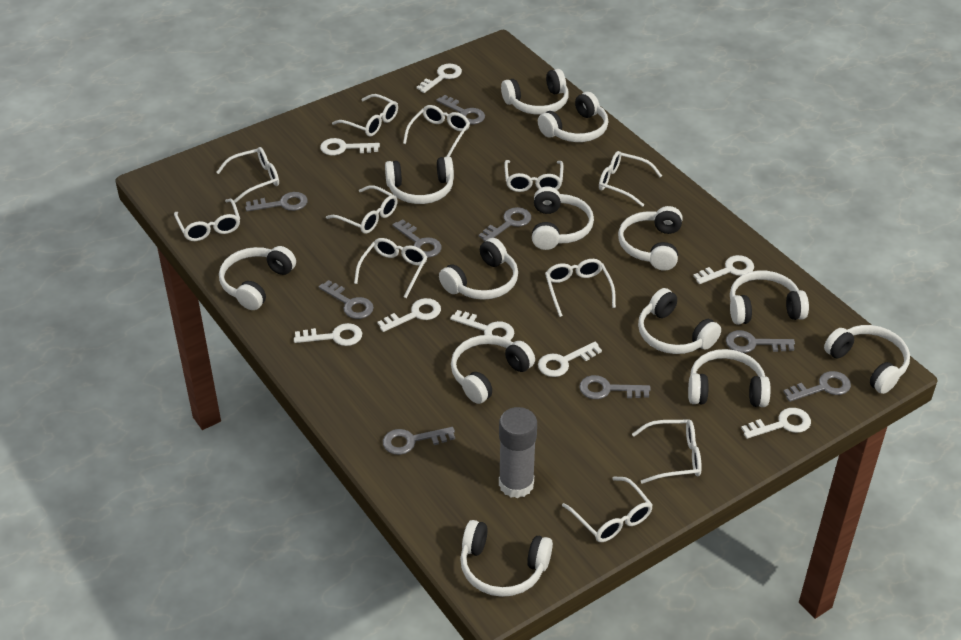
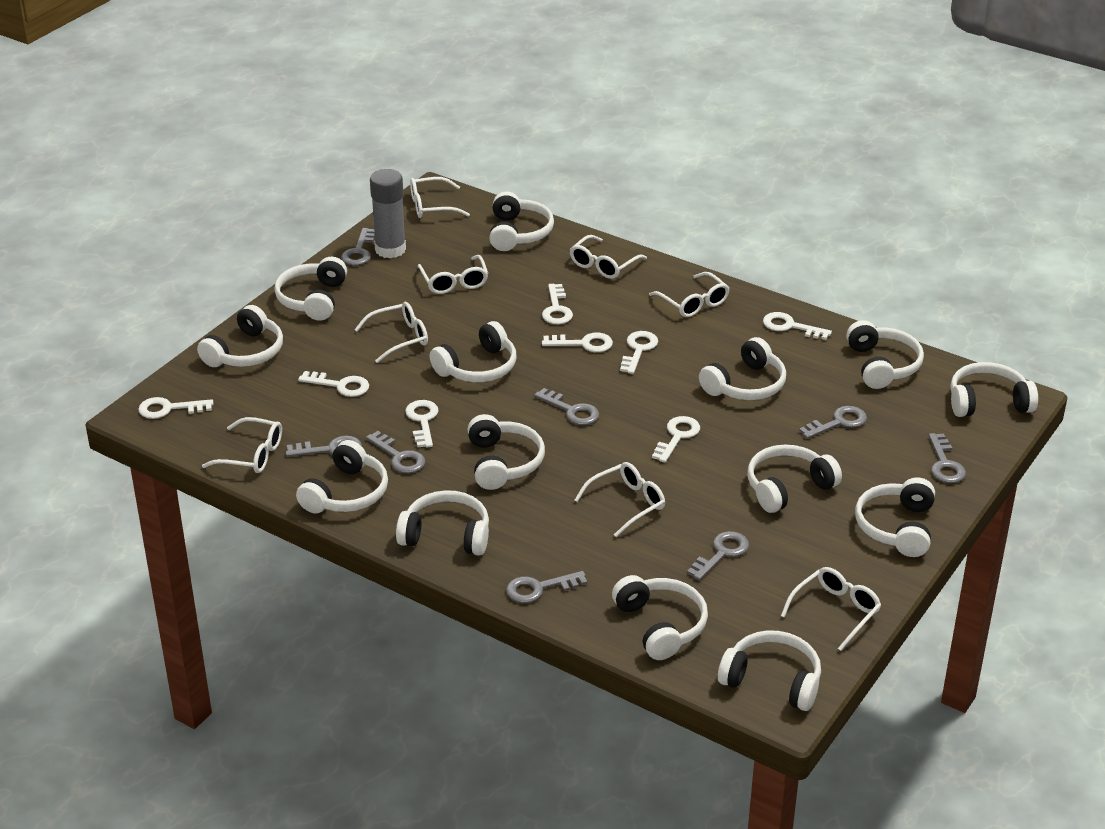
grey key: [245,192,308,211] [319,280,374,319] [383,427,455,455] [392,219,442,258] [436,95,485,124] [479,207,531,241] [579,375,651,399] [726,330,795,353] [783,371,851,402] = 9 -> [286,436,362,457] [341,228,375,266] [366,431,425,473] [506,571,587,603] [534,388,599,425] [687,531,749,581] [799,406,867,439] [929,433,966,483] = 8
white glasses: [174,199,240,241] [217,147,279,203] [326,185,398,234] [332,94,398,137] [354,238,427,298] [403,105,470,157] [504,160,563,192] [545,259,616,317] [562,476,653,542] [599,151,662,207] [632,420,702,484] = 11 -> [202,417,282,473] [354,302,428,363] [410,177,470,218] [418,255,488,294] [570,235,647,279] [575,462,665,537] [649,272,730,317] [781,567,881,651] = 8
white headphones: [219,246,296,310] [385,156,454,204] [439,238,518,300] [451,335,535,404] [460,520,553,597] [501,69,569,115] [532,186,594,250] [538,92,608,142] [618,206,683,270] [638,288,721,354] [688,349,771,407] [730,270,809,325] [824,325,910,394] = 13 -> [197,305,283,367] [274,257,347,321] [296,440,388,513] [396,490,489,556] [430,321,516,382] [468,414,545,490] [489,191,554,251] [612,575,708,660] [699,337,786,400] [718,630,821,711] [748,445,842,513] [846,320,924,389] [855,477,935,557] [950,362,1038,417] = 14

